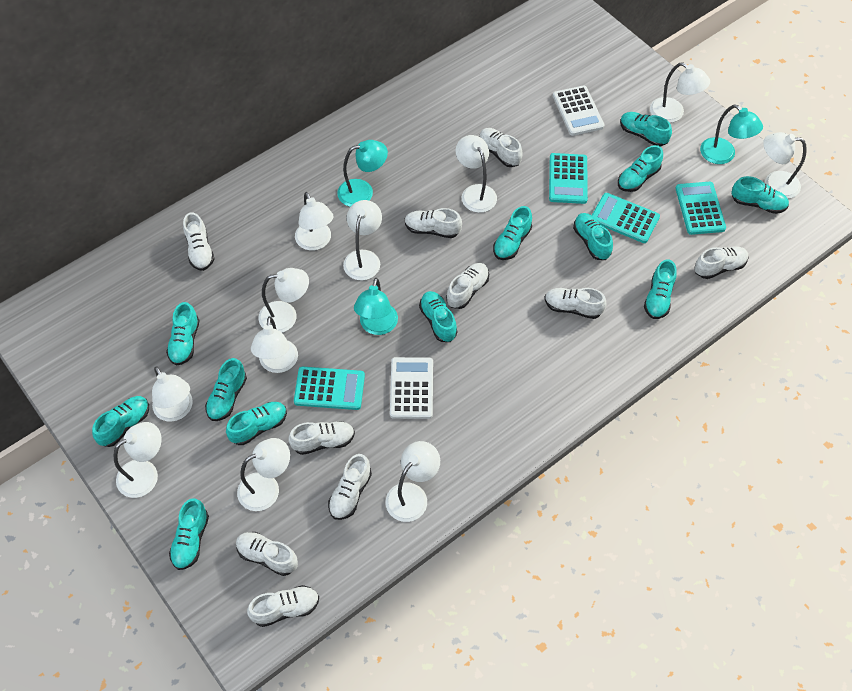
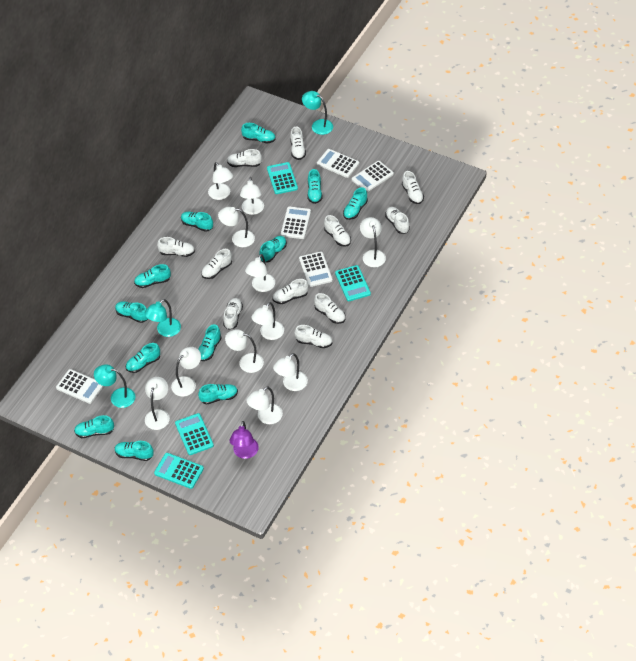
purple lamp: none = 0 -> [230,421,259,459] = 1
white calculator: [390,357,433,419] [553,86,604,136] = 2 -> [56,369,103,404] [281,206,311,239] [299,252,333,287] [317,149,359,178] [352,161,394,192] = 5
white shoe: [183,212,214,271] [236,532,298,576] [247,585,319,627] [288,421,355,455] [328,454,372,520] [405,208,462,238] [446,263,489,309] [479,128,523,167] [545,288,606,319] [695,246,749,279] = 10 -> [157,237,195,257] [201,249,232,279] [223,298,243,330] [227,149,262,167] [273,279,309,304] [290,127,306,160] [295,325,333,348] [314,293,346,324] [324,215,351,247] [385,207,410,234] [402,171,424,204] = 11

